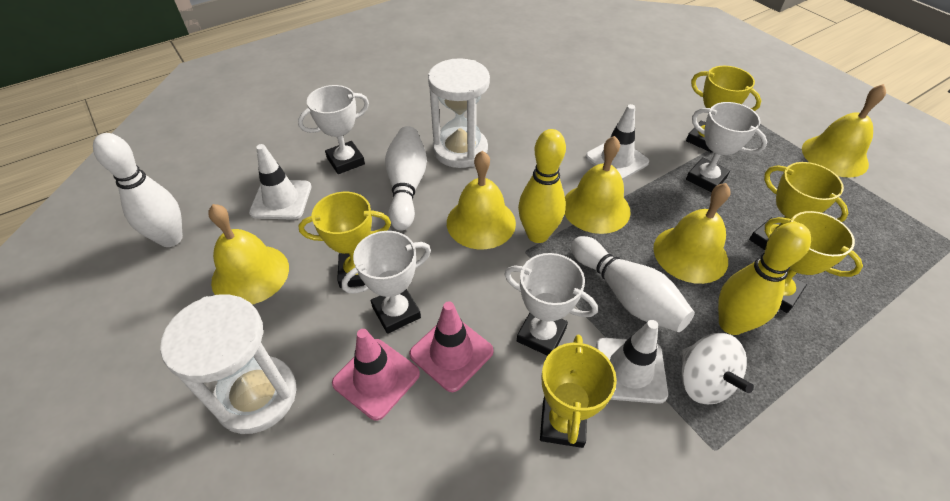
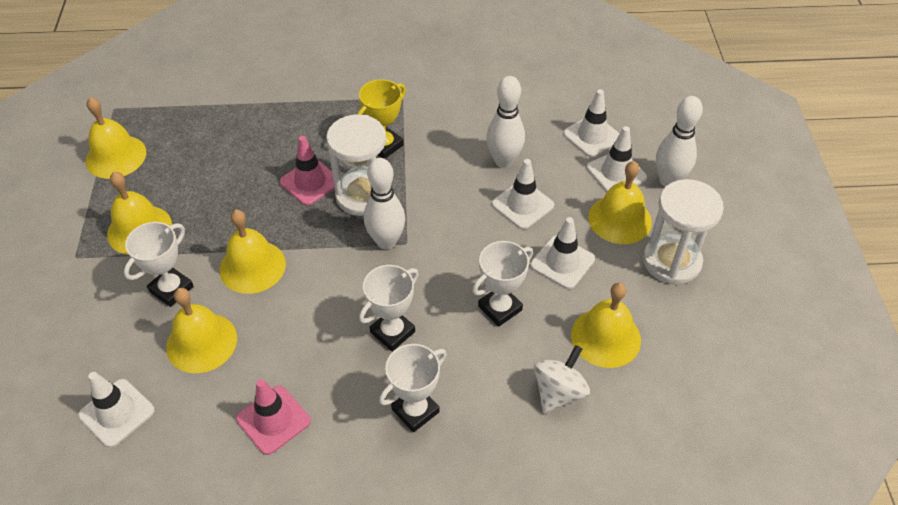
white traffic cone: [249,144,311,220] [586,104,649,180] [596,320,668,404] = 3 -> [78,372,155,447] [492,159,554,229] [530,217,595,289] [563,89,620,157] [587,126,647,192] = 5
yellow bell: [208,204,289,305] [447,151,516,249] [564,136,631,234] [653,183,731,284] [802,84,886,177] = 5 -> [86,97,146,179] [107,172,172,255] [166,288,237,373] [220,210,286,294] [571,283,641,368] [588,161,652,244] = 6
yellow bowling pin: [518,129,566,243] [718,222,811,335] = 2 -> none = 0
yellow trophy: [299,192,391,288] [540,335,617,448] [686,66,761,153] [749,162,849,250] [765,211,863,313] = 5 -> [357,79,406,159] = 1

